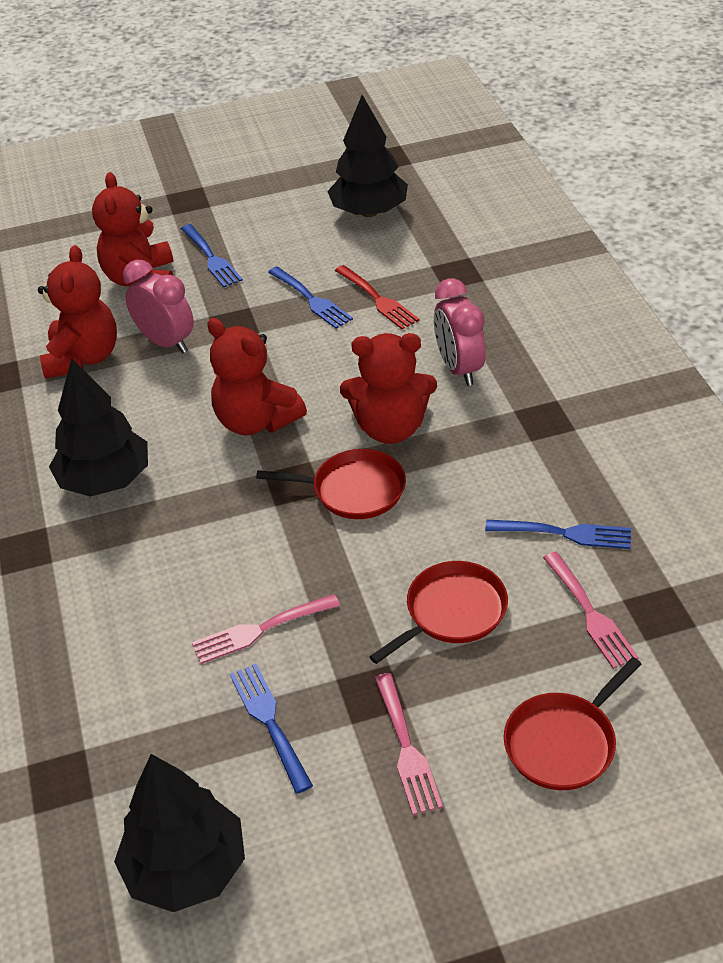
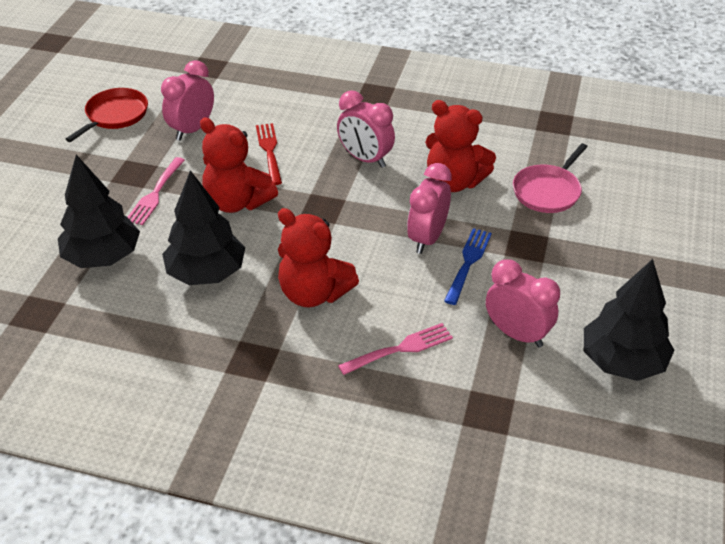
blue fork: [181,224,243,287] [230,664,313,794] [268,267,353,329] [485,520,631,549] = 4 -> [444,228,492,305] = 1
pink clock: [123,260,194,353] [434,278,486,386] = 2 -> [161,60,214,141] [337,90,395,168] [407,163,452,254] [486,259,560,348] = 4
pink fork: [192,594,340,664] [375,673,443,815] [543,552,639,669] = 3 -> [128,157,185,225] [338,323,453,375] = 2
pink pan: none = 0 -> [513,143,588,213] = 1
red pan: [256,449,406,519] [369,561,508,664] [504,657,641,790] = 3 -> [66,88,148,142] = 1
red teddy bear: [38,245,117,378] [92,172,174,286] [207,318,307,435] [340,333,437,444] = 4 -> [200,118,278,213] [278,208,359,308] [425,100,496,192] = 3

